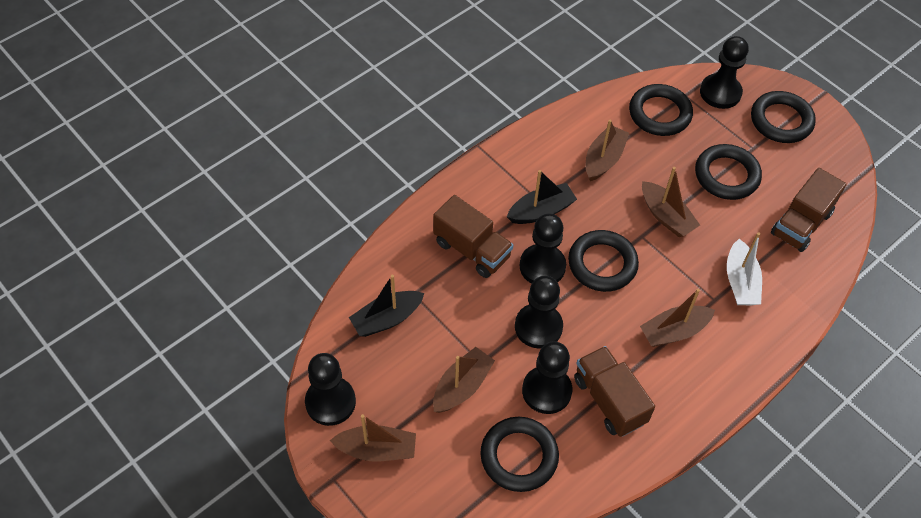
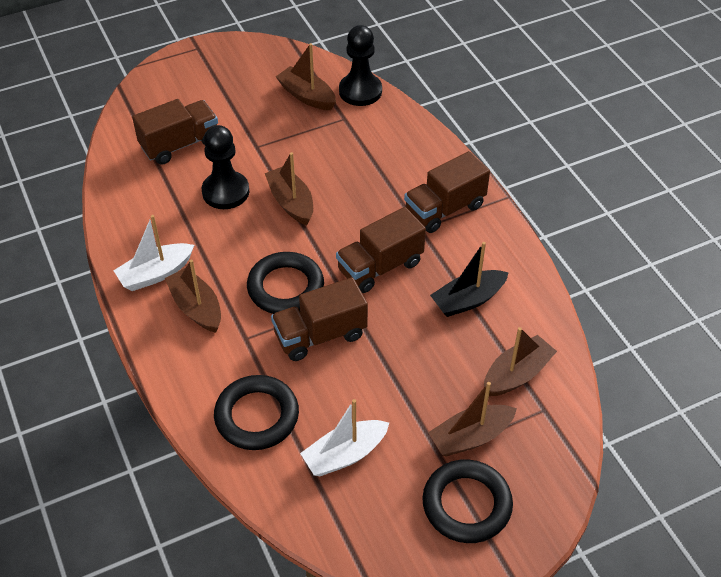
black boat: [349,275,424,337] [507,170,577,224] = 2 -> [430,242,509,317] = 1
black pawn: [305,353,356,426] [515,276,563,349] [520,214,566,284] [522,341,572,414] [700,36,749,109] = 5 -> [202,125,249,209] [339,25,382,106] = 2
black ring: [480,417,559,492] [568,230,639,292] [629,84,693,136] [695,144,762,200] [751,91,816,143] = 5 -> [214,375,299,450] [247,252,324,314] [422,459,513,543] = 3
brown truck: [433,195,513,278] [574,346,655,437] [771,168,847,252] = 3 -> [132,99,218,165] [271,277,368,361] [336,207,426,293] [404,151,490,233] = 4
white boat: [727,232,762,305] = 1 -> [113,215,194,291] [300,399,389,476] = 2

